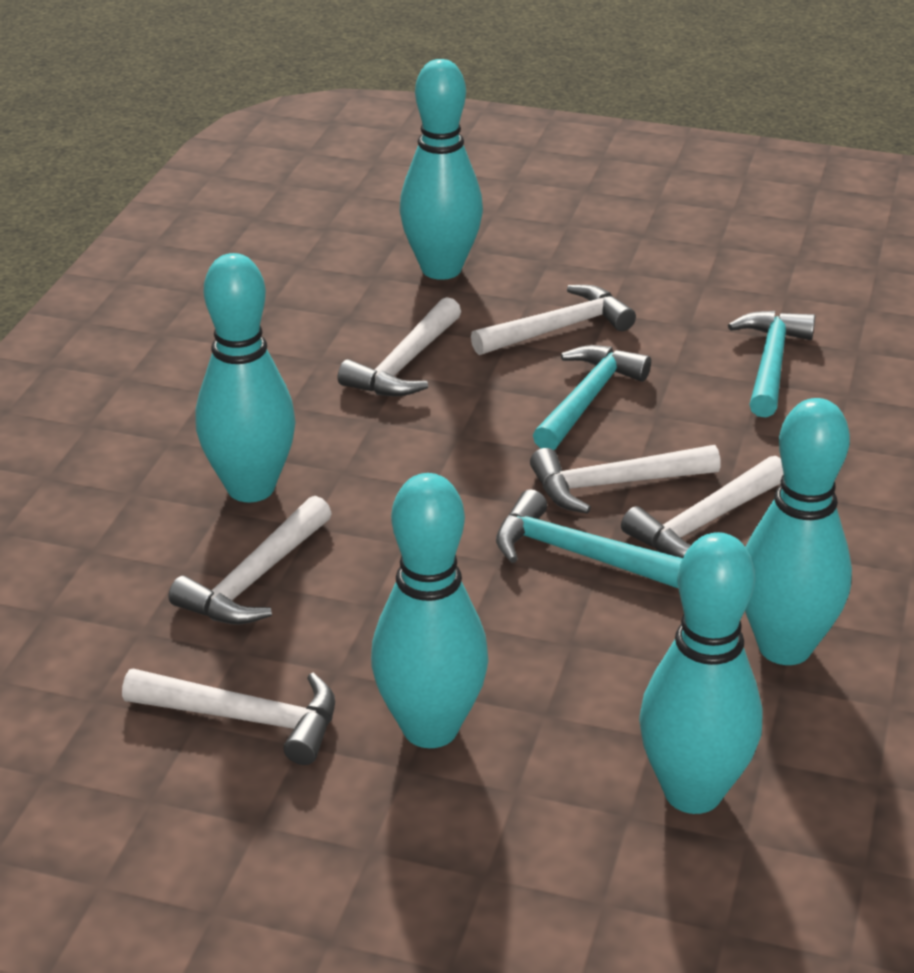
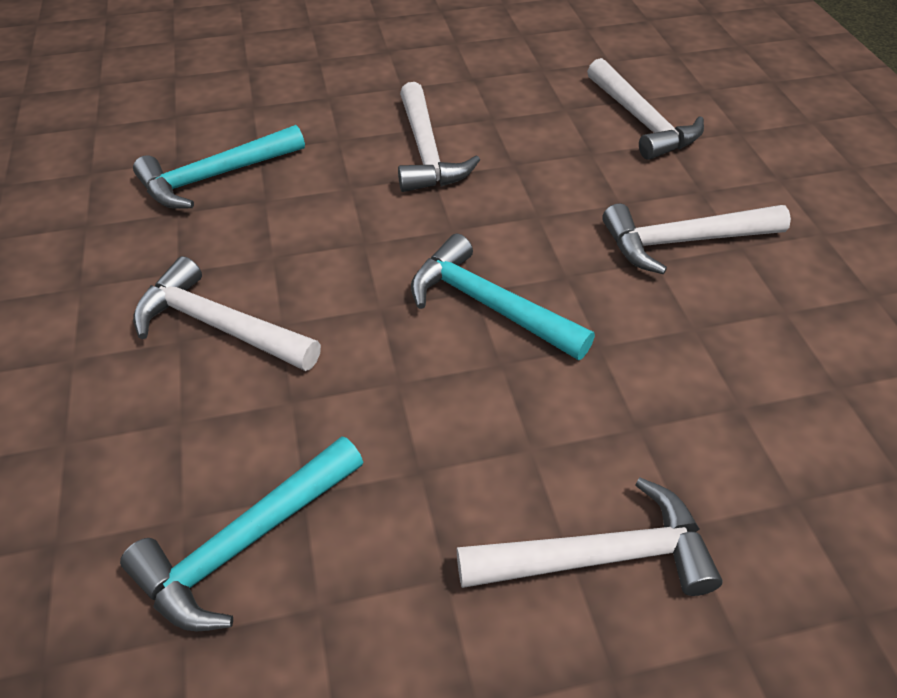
turquoise bowling pin: [196,253,296,502] [371,473,489,748] [400,59,483,280] [639,532,763,814] [745,398,852,665] = 5 -> none = 0
white hammer: [122,669,335,765] [169,496,332,625] [338,297,461,397] [471,285,636,355] [530,445,721,514] [621,456,783,558] = 6 -> [133,256,321,371] [398,82,480,192] [457,477,723,596] [587,58,704,160] [602,204,791,274] = 5

